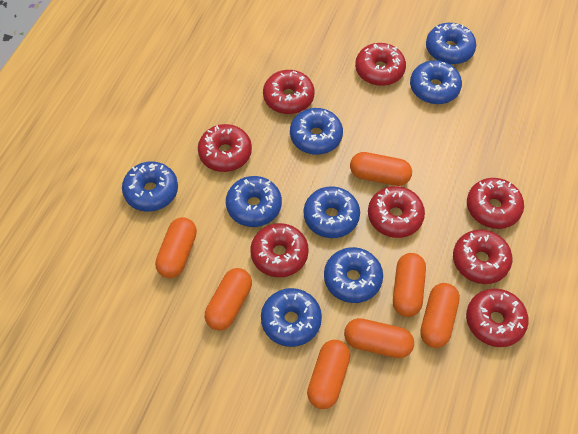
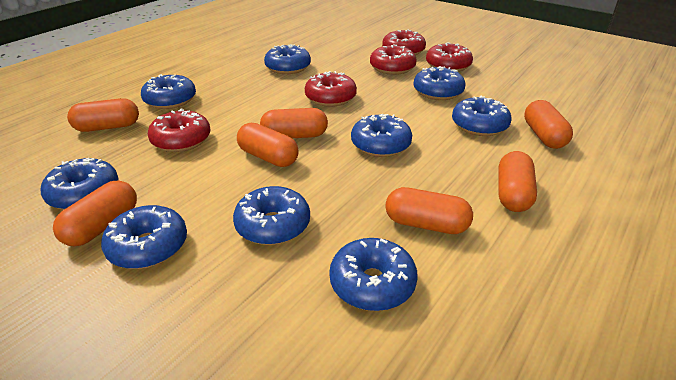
blue donut: [122,161,178,212] [226,176,282,227] [261,288,322,347] [290,108,343,155] [304,186,360,238] [324,247,383,303] [410,60,462,104] [426,23,476,65] = 8 -> [41,158,119,210] [101,205,187,269] [141,74,196,109] [233,186,310,245] [264,44,311,74] [329,238,418,311] [351,114,412,157] [413,66,466,100] [452,95,511,136] = 9
red donut: [198,124,252,172] [250,223,309,277] [263,70,315,114] [355,43,406,86] [368,186,425,238] [453,229,512,284] [466,289,529,347] [467,178,524,229] = 8 -> [148,109,210,152] [305,71,357,107] [370,44,417,75] [382,30,426,56] [426,42,473,72] = 5

